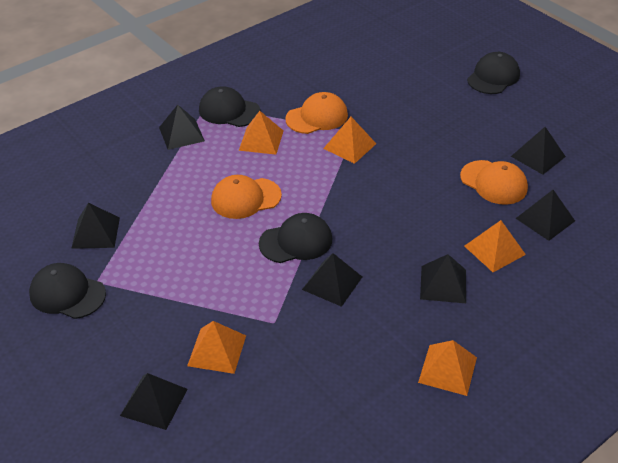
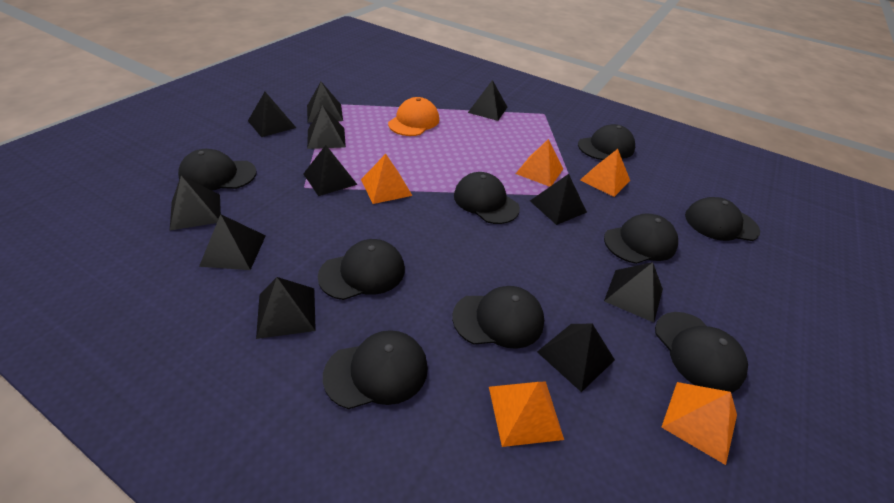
black cap: [29,263,106,319] [199,87,261,127] [259,213,332,263] [467,52,520,94] = 4 -> [178,149,257,191] [318,239,405,300] [323,330,428,409] [452,286,544,349] [454,172,520,224] [578,124,635,160] [604,213,678,264] [655,312,748,393] [685,197,760,241] = 9
black pyramid: [71,203,120,249] [120,373,188,430] [159,105,205,150] [302,253,362,307] [420,254,466,303] [511,127,566,175] [516,190,575,241] = 7 -> [170,175,221,230] [199,214,266,270] [248,92,296,137] [256,277,316,339] [303,145,358,196] [307,82,343,123] [307,105,346,149] [468,80,507,121] [530,174,587,225] [537,324,615,392] [604,262,663,322] = 11
orange cap: [211,175,282,219] [285,92,348,134] [460,160,528,205] = 3 -> [388,97,439,136] = 1

